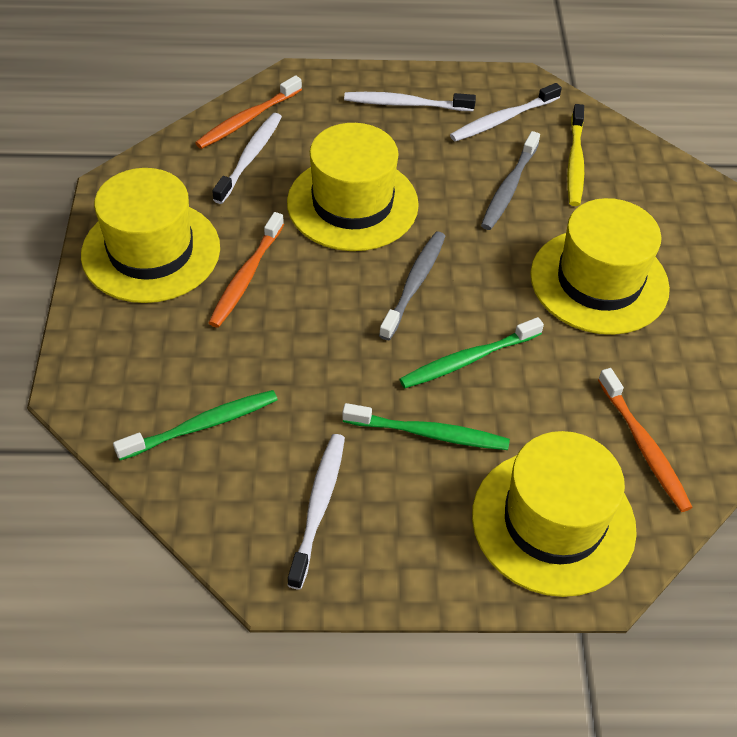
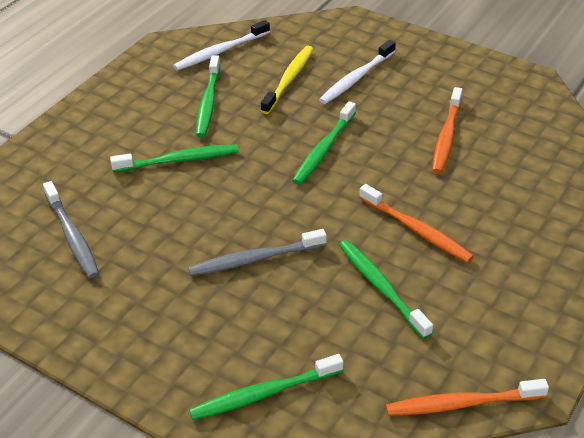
green toothbrush: [113,390,278,460] [342,403,510,450] [400,317,544,388] = 3 -> [110,144,239,172] [189,354,343,420] [196,55,220,137] [292,101,356,185] [339,240,433,339] = 5
white toothbrush: [212,113,282,204] [287,434,345,590] [344,92,476,111] [450,83,562,142] = 4 -> [173,20,270,71] [319,40,396,104] = 2
yellow hat: [81,168,220,303] [287,123,419,251] [472,431,637,597] [530,198,670,335] = 4 -> none = 0

